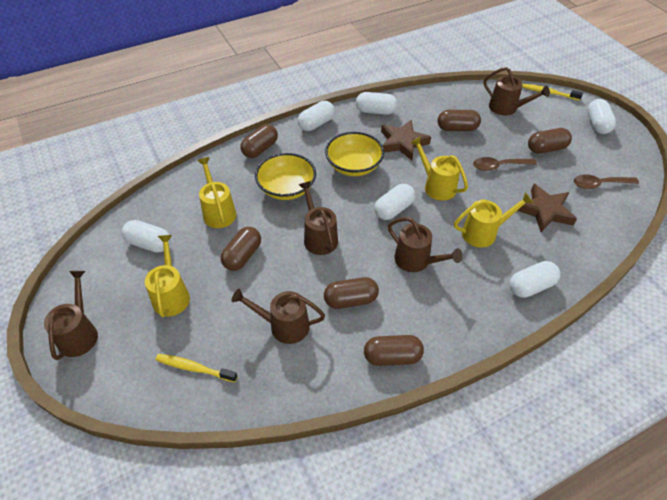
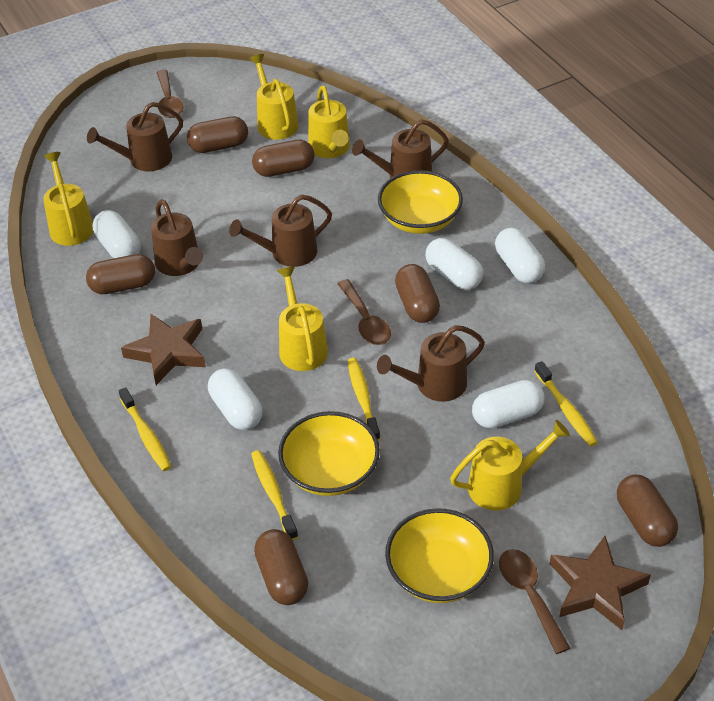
brown spoon: [473,157,537,171] [574,175,639,189] = 2 -> [156,69,183,118] [337,279,391,345] [499,549,570,654] = 3
white capsule: [122,220,171,253] [298,101,335,131] [356,92,397,115] [374,184,415,220] [510,261,560,298] [587,99,616,134] = 6 -> [93,210,140,258] [208,368,262,430] [425,238,483,290] [472,380,544,428] [495,228,545,283] = 5
yellow bowl: [255,153,316,200] [325,132,384,176] = 2 -> [278,411,380,496] [378,170,463,234] [385,508,494,603] = 3
yellow toothbrush: [156,354,237,382] [522,84,583,101] = 2 -> [119,387,171,471] [251,450,298,540] [348,358,380,440] [534,361,598,446] = 4
yellow watering can: [145,235,190,317] [197,157,236,228] [410,136,468,201] [454,192,533,248] = 4 -> [43,152,94,246] [249,54,298,140] [277,267,328,371] [308,85,350,158] [450,420,570,511] = 5

